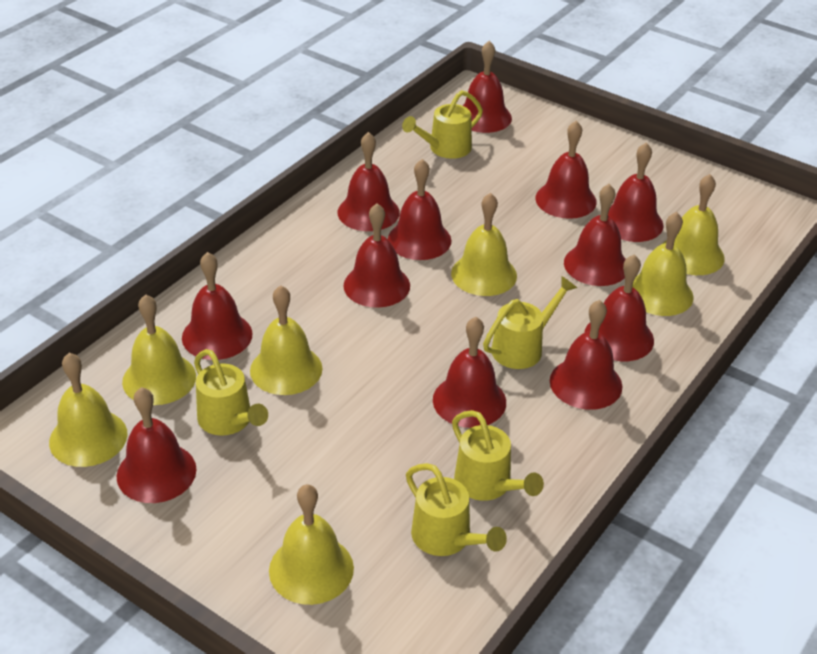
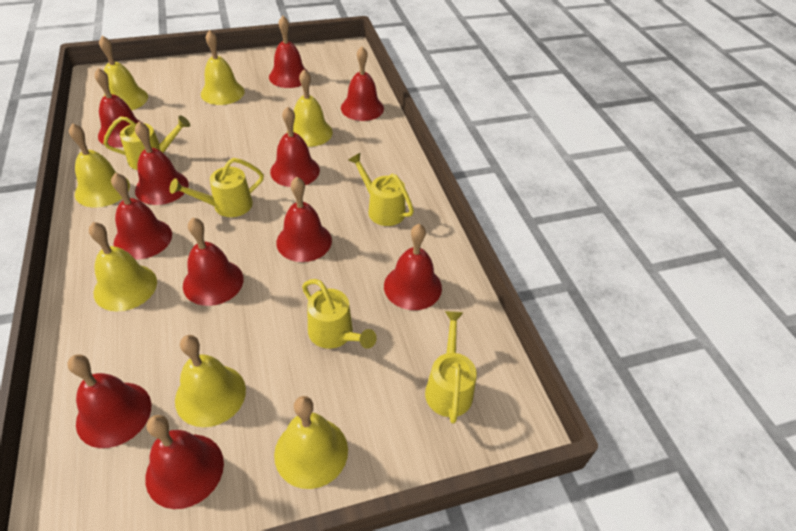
red bell: [117,387,197,503] [182,252,253,360] [338,132,400,231] [343,203,410,308] [388,159,451,260] [433,317,506,428] [463,41,512,133] [535,121,597,219] [550,300,623,410] [564,184,626,286] [584,255,654,361] [608,143,664,242] = 12 -> [68,354,151,448] [95,68,142,147] [111,173,172,260] [135,122,189,205] [145,415,224,509] [183,218,244,306] [269,16,309,88] [270,106,320,187] [276,177,332,262] [341,46,384,121] [384,224,442,310] = 11

